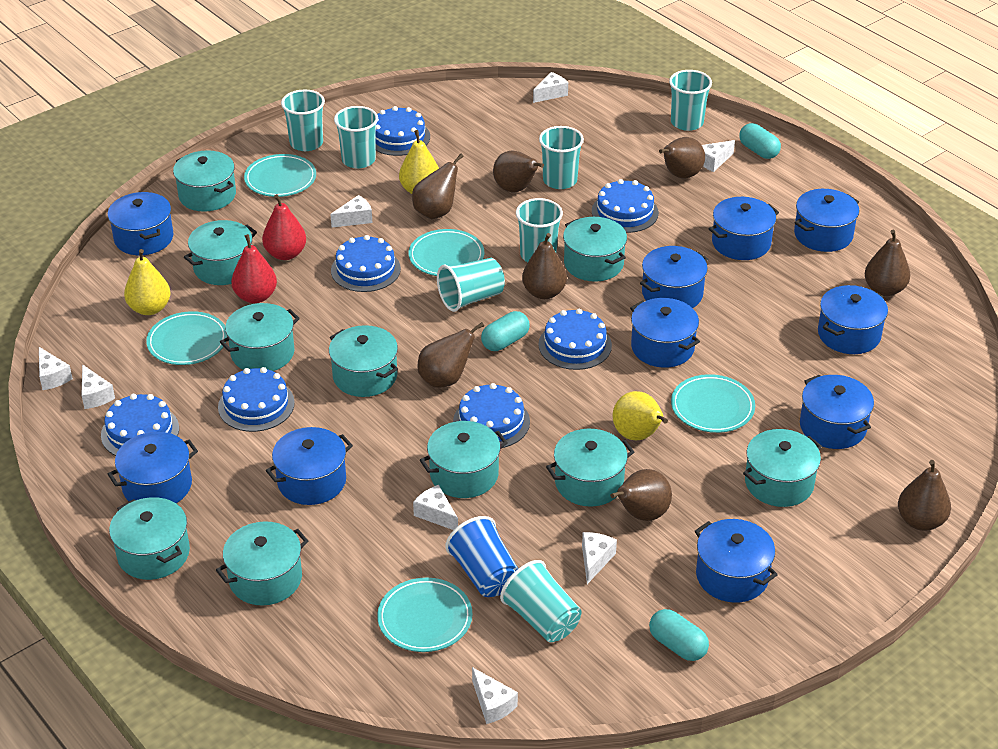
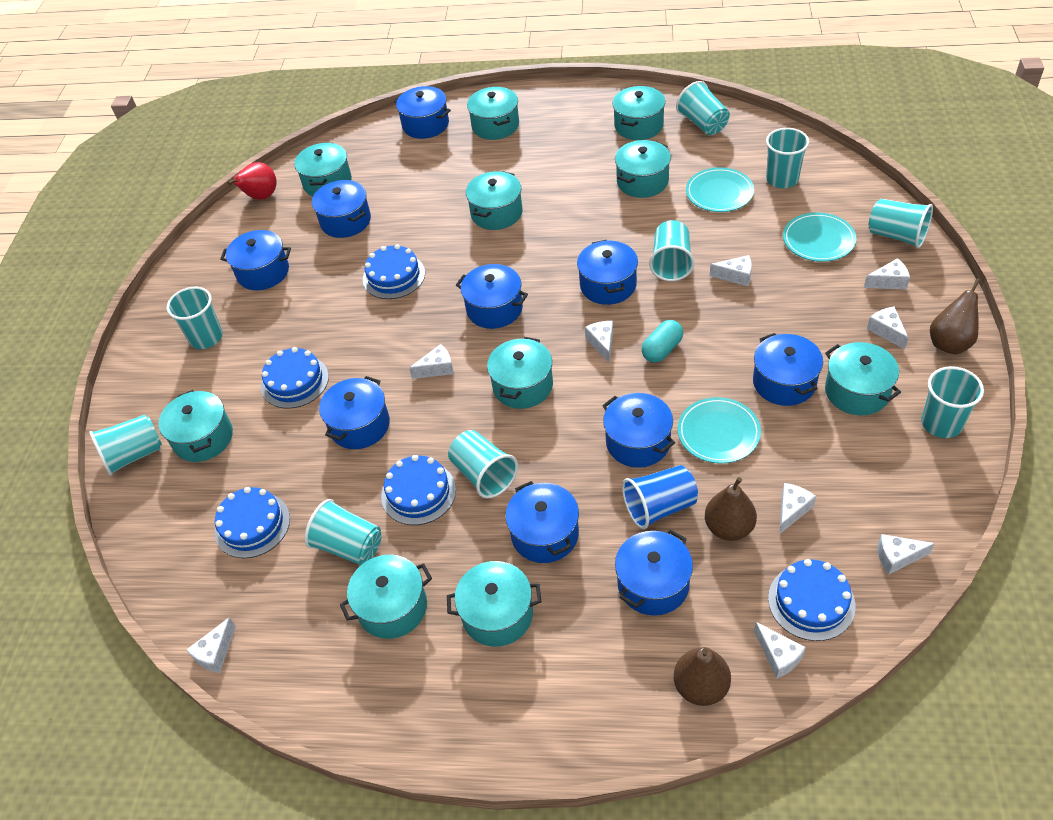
blue cake: [101,394,179,456] [218,367,295,432] [331,235,401,292] [375,106,430,156] [453,383,530,448] [538,309,612,370] [592,179,659,233] = 7 -> [215,487,290,558] [261,347,329,409] [363,244,425,299] [381,455,456,525] [768,559,855,641] = 5
brown pear: [412,154,464,219] [418,322,484,388] [493,151,544,192] [522,233,567,299] [610,469,672,521] [659,137,705,178] [865,230,910,296] [898,460,951,531] = 8 -> [673,647,731,706] [705,477,757,541] [930,279,981,354] = 3
red pear: [231,234,277,303] [262,194,306,260] = 2 -> [227,162,277,200] = 1
turquoise capsule: [481,311,530,351] [649,609,709,661] [739,123,781,159] = 3 -> [641,320,683,363] = 1
turquoise cup: [281,90,325,151] [334,106,378,168] [437,258,505,312] [500,560,582,642] [516,198,563,262] [539,126,584,189] [669,70,712,131] = 7 -> [89,415,162,476] [167,287,223,349] [304,499,381,565] [448,430,518,498] [649,220,694,281] [676,81,730,135] [766,128,809,188] [868,199,933,248] [921,366,984,438] = 9
turquoise plate: [146,311,228,365] [244,154,316,197] [377,578,473,652] [409,229,484,276] [671,374,755,433] = 5 -> [678,397,761,463] [686,168,754,212] [783,212,856,262] = 3
white cheese: [39,347,73,390] [81,364,115,409] [330,195,372,228] [413,485,458,530] [472,667,518,724] [533,72,568,103] [582,532,617,584] [702,140,735,172] = 8 -> [186,617,236,673] [409,344,454,379] [585,321,613,363] [710,255,752,286] [754,622,806,679] [780,483,816,534] [864,258,910,289] [867,306,908,349] [878,534,935,575] = 9
yellow pear: [124,249,171,315] [399,130,439,194] [613,391,668,440] = 3 -> none = 0

